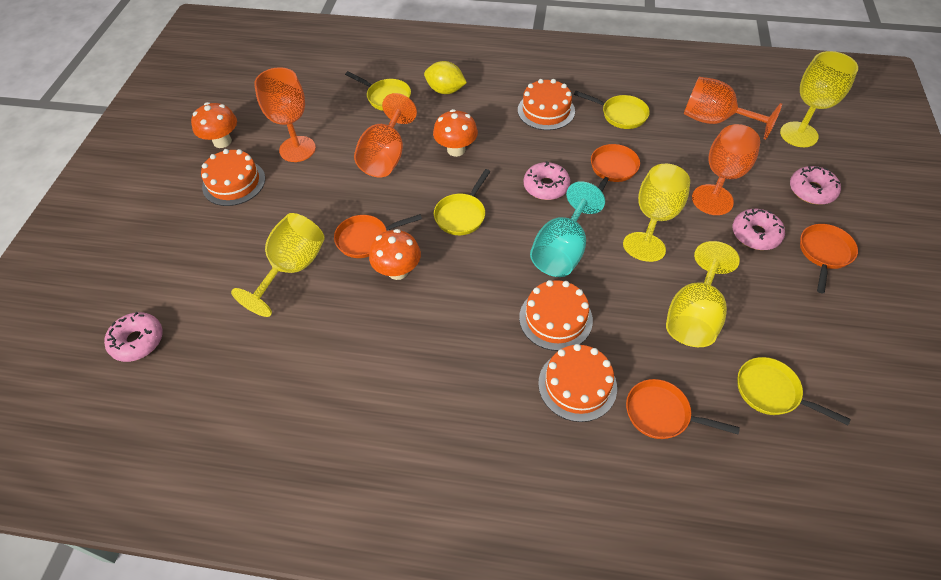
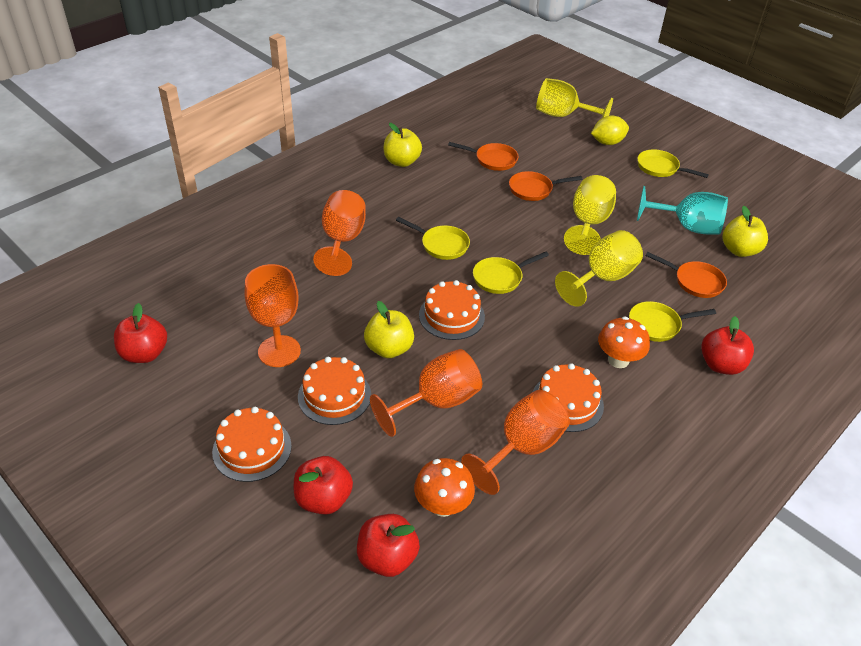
orange mushroom: [191,102,237,148] [369,229,421,280] [433,109,478,157] = 3 -> [414,458,475,517] [598,316,650,368] = 2
orange pan: [334,214,422,258] [591,144,640,191] [626,379,740,439] [800,224,858,294] = 4 -> [448,142,519,171] [509,171,582,201] [645,252,727,298] = 3
pink donut: [104,312,163,362] [524,161,570,200] [733,209,785,250] [790,166,841,205] = 4 -> none = 0
red apple: none = 0 -> [114,303,167,363] [294,456,353,514] [357,514,420,577] [701,316,754,375] = 4
yellow apple: none = 0 -> [364,301,414,358] [383,123,422,167] [723,206,768,257] = 3
yellow goblet: [231,213,325,317] [623,164,690,262] [666,241,740,347] [780,51,858,147] = 4 -> [536,78,613,118] [555,230,643,307] [564,175,616,255] = 3

